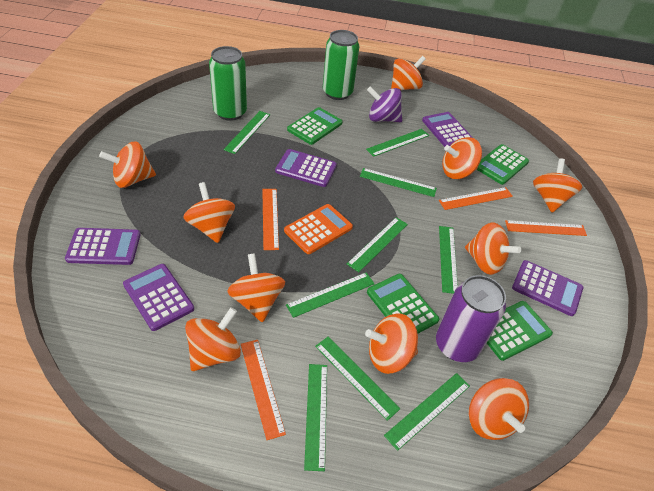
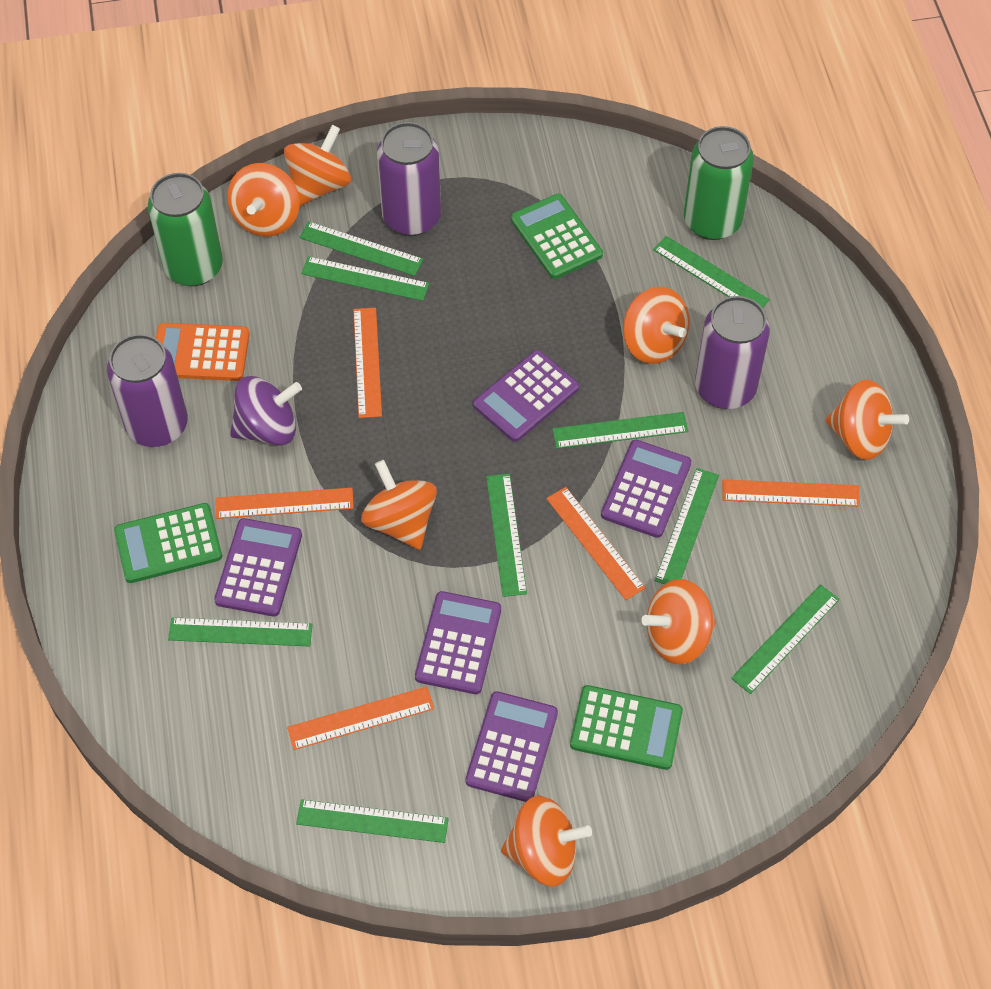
green calculator: [287,107,343,145] [367,274,439,334] [477,144,529,185] [487,301,553,361] = 4 -> [114,503,222,583] [511,194,603,279] [570,685,683,770] = 3
orange ruler: [241,340,286,440] [262,189,279,250] [439,187,513,210] [505,220,587,236] = 4 -> [216,488,354,519] [287,687,435,750] [353,308,382,418] [546,487,646,600] [722,479,860,507] = 5
orange spinning top: [99,141,156,188] [183,182,235,243] [185,307,241,371] [227,253,285,323] [365,313,418,374] [391,56,426,90] [442,137,482,179] [465,222,521,275] [469,378,529,440] [533,158,582,213] = 10 -> [227,163,300,237] [284,125,351,206] [361,460,437,550] [501,796,592,887] [623,287,690,364] [641,579,716,664] [826,380,909,460] = 7
purple can: [436,275,506,362] = 1 -> [107,334,188,447] [377,122,441,236] [695,296,770,409] = 3

